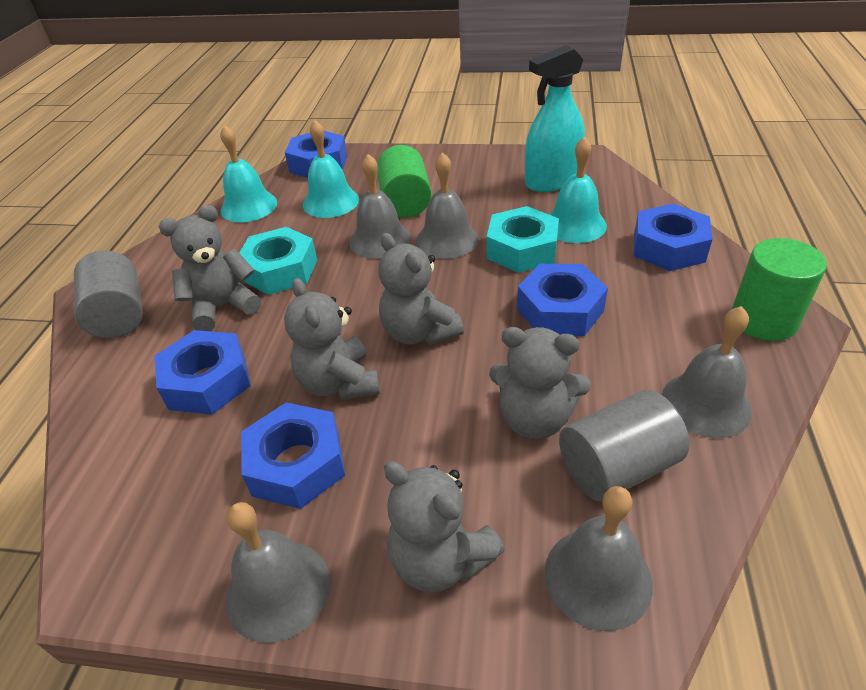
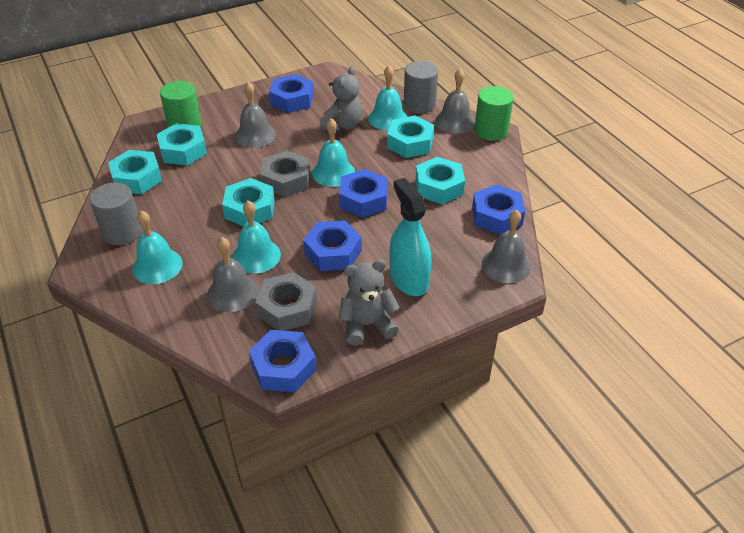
grey bell: [226,502,330,643] [349,154,411,259] [416,152,479,259] [544,486,653,631] [662,306,752,438] = 5 -> [207,237,258,312] [235,82,276,148] [435,68,475,134] [482,210,531,283] = 4
grey nut: none = 0 -> [255,272,317,331] [261,151,310,197] = 2
grey teddy bear: [159,205,261,331] [284,278,380,400] [378,233,464,345] [384,461,505,592] [489,327,591,439] = 5 -> [320,66,363,131] [339,259,400,345] = 2
turquoise bell: [220,125,277,222] [303,120,359,218] [549,137,607,243] = 3 -> [132,211,183,284] [232,201,281,274] [312,118,355,187] [368,66,407,130] = 4
turquoise nut: [239,227,317,295] [487,206,559,273] = 2 -> [108,150,162,194] [157,123,207,166] [222,178,275,226] [387,116,434,158] [415,157,465,204] = 5

